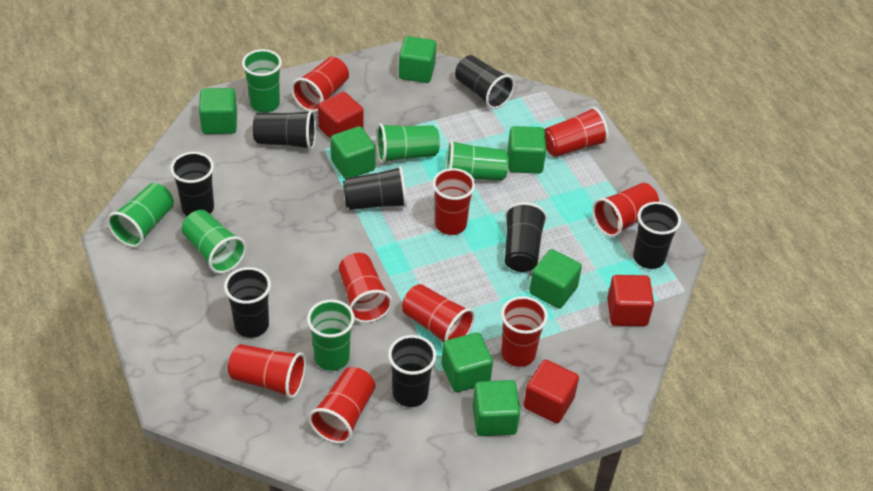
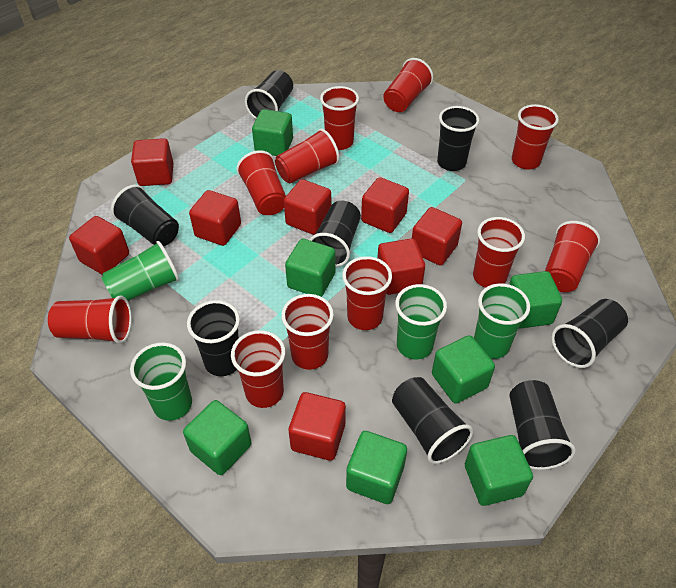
green cup: [107,183,174,247] [182,210,246,274] [242,49,282,113] [307,299,355,371] [376,123,440,164] [446,140,508,181] = 6 -> [101,241,180,301] [130,342,192,421] [395,284,447,360] [474,283,530,359] = 4
red cube: [318,92,363,138] [524,360,579,423] [607,275,654,326] = 3 -> [69,216,129,275] [131,138,173,186] [189,190,241,246] [284,179,331,235] [289,392,346,461] [361,177,409,233] [377,238,425,295] [412,207,462,265] = 8
red cup: [228,344,306,399] [291,57,349,112] [308,367,375,444] [339,253,393,323] [402,284,475,342] [433,168,475,235] [501,296,548,367] [545,107,609,157] [592,183,659,237] = 9 -> [48,296,132,344] [231,330,285,408] [236,150,286,215] [275,129,340,183] [281,294,334,370] [320,86,359,150] [342,256,392,330] [383,58,433,112] [473,217,525,288] [512,104,559,170] [545,221,600,292] = 11

